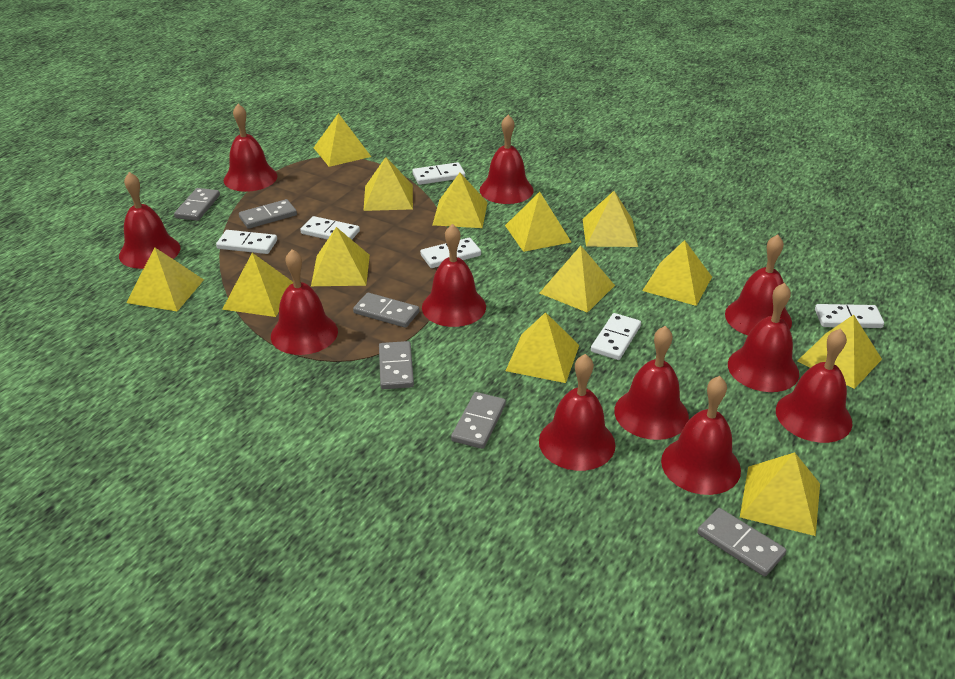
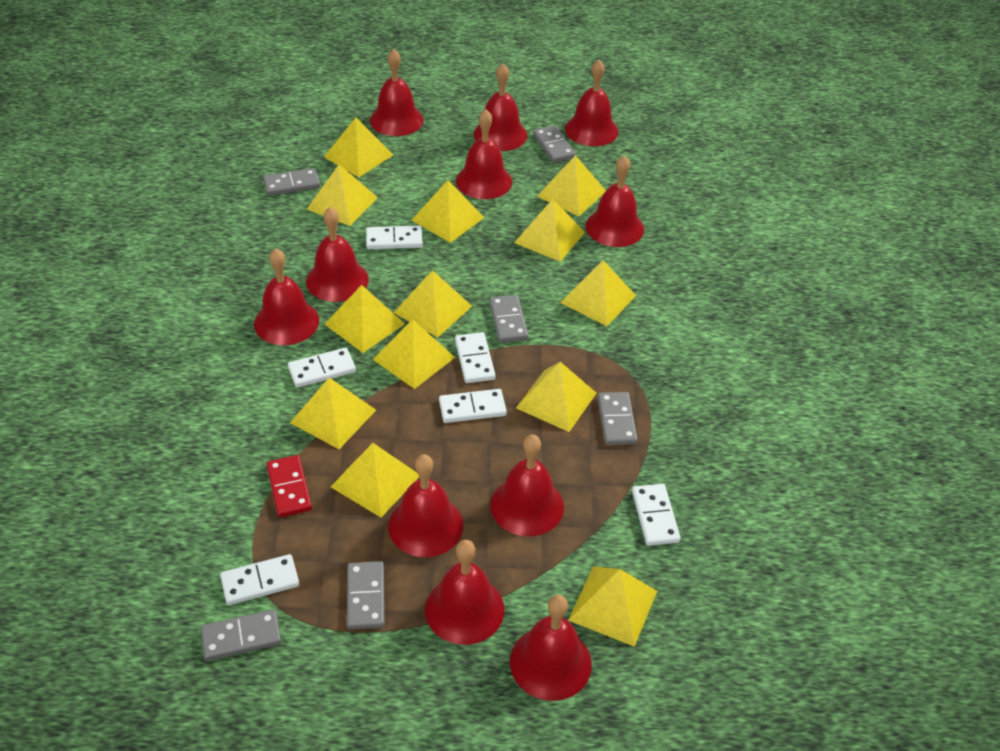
red domino: none = 0 -> [266,455,312,517] = 1

